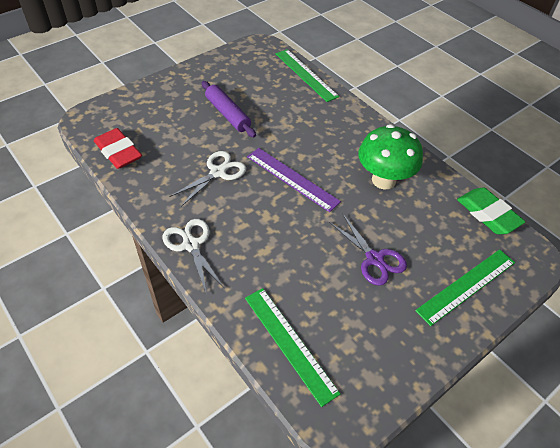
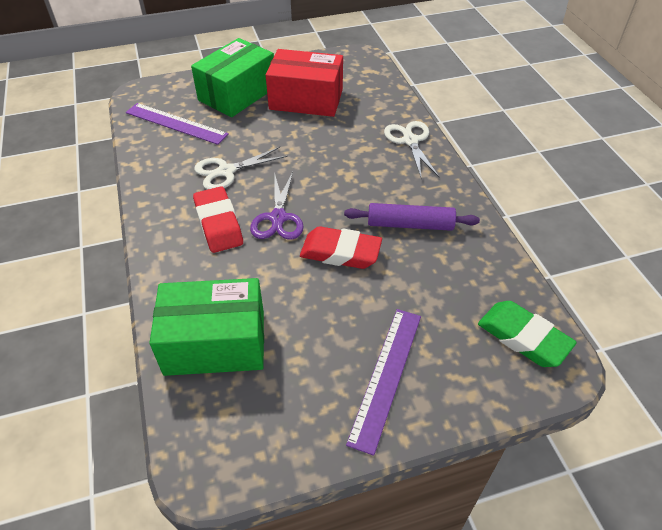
green box: none = 0 -> [150,278,264,376] [191,38,274,117] = 2
green mushroom: [358,124,423,189] = 1 -> none = 0
green ruler: [245,288,341,407] [276,49,339,102] [415,249,515,326] = 3 -> none = 0
purple ruler: [247,148,341,212] = 1 -> [126,103,229,145] [346,309,421,456] = 2
red box: none = 0 -> [266,49,343,117] = 1
red eraser: [94,128,142,169] = 1 -> [193,186,243,253] [300,226,382,269] = 2

